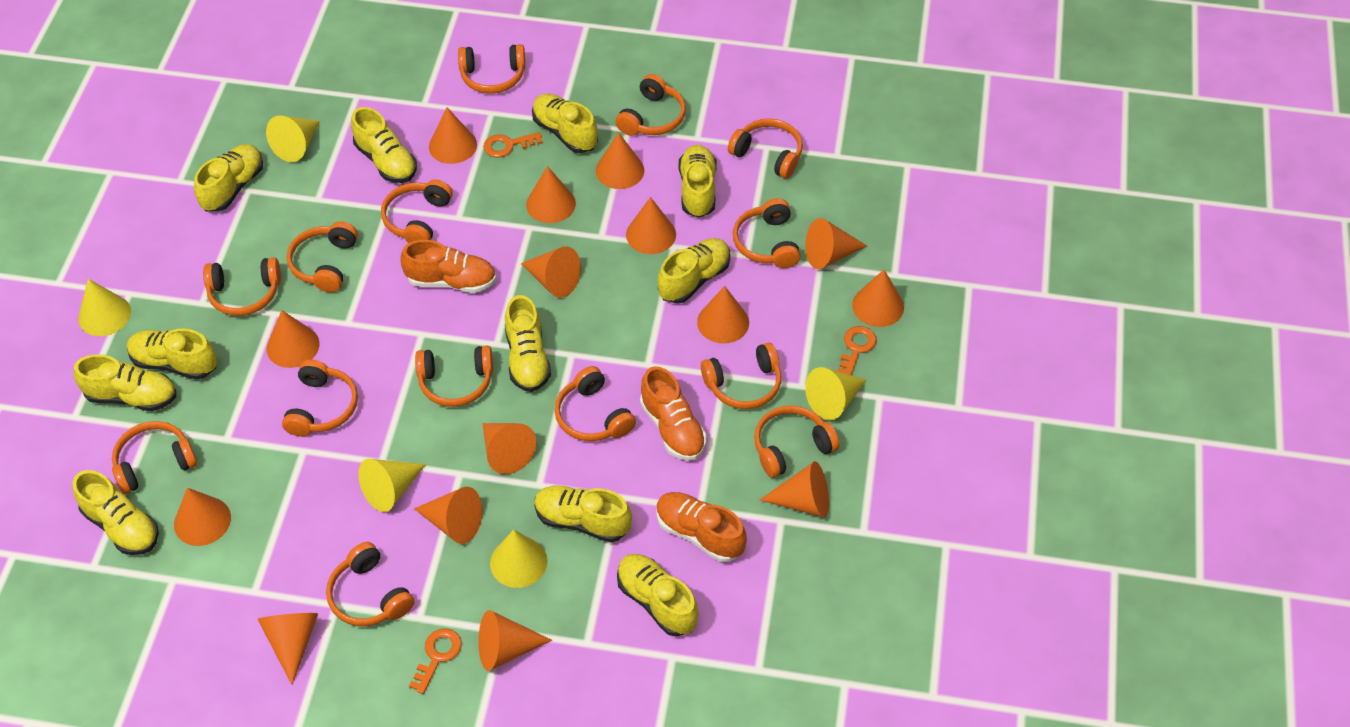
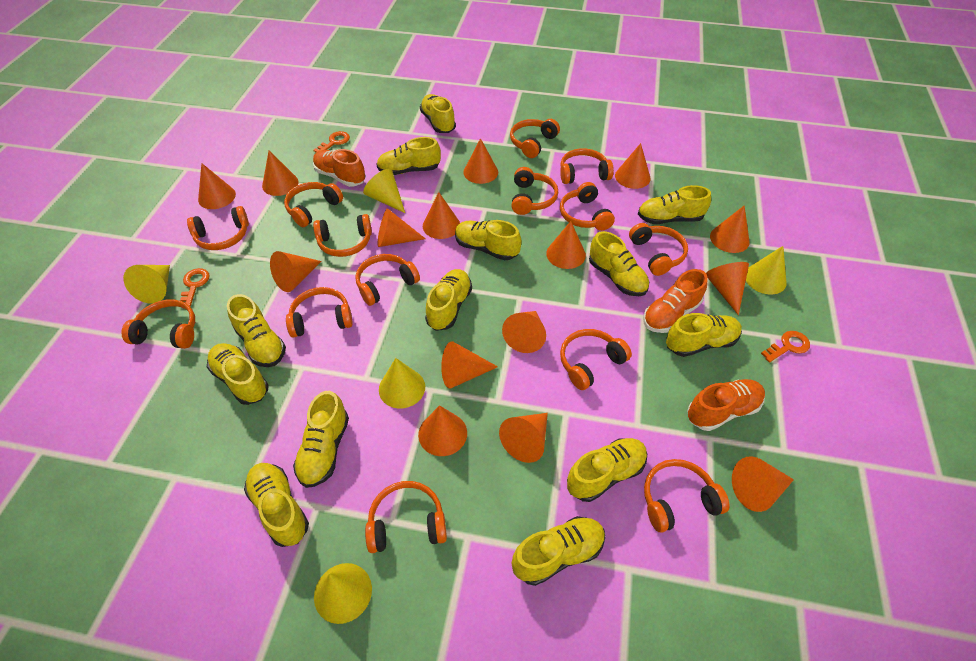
yellow shoe: [73,470,159,555] [74,354,176,411] [127,329,217,380] [194,144,263,212] [351,107,417,183] [505,295,551,392] [532,94,598,153] [534,486,632,542] [617,554,698,636] [657,238,730,303] [679,145,717,218] = 11 -> [207,343,269,405] [227,294,286,367] [244,463,309,547] [293,391,349,488] [376,137,441,175] [420,94,456,133] [425,269,472,331] [455,220,522,260] [512,516,605,586] [567,438,647,502] [589,231,649,296] [638,185,711,224] [666,313,742,357] = 13

